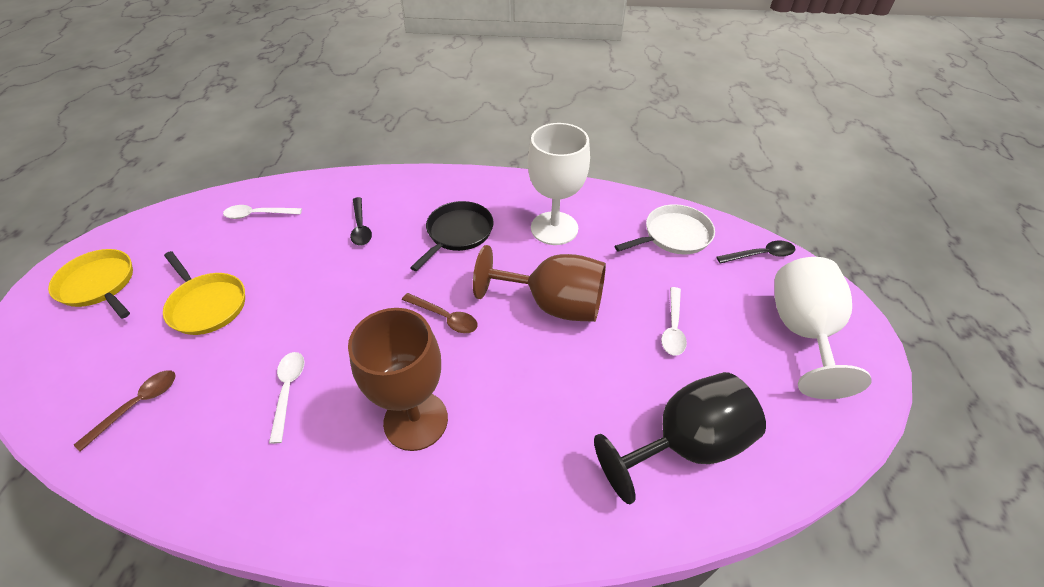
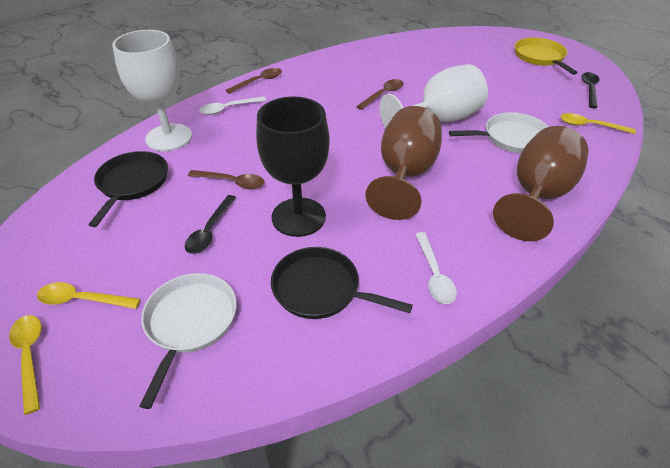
black pan: [410,201,494,271] = 1 -> [89,151,168,227] [271,247,413,319] = 2
brown spoon: [74,371,176,452] [402,293,478,333] = 2 -> [188,170,265,189] [225,68,282,94] [356,79,404,110] = 3
white pan: [614,204,715,254] = 1 -> [139,273,237,409] [449,112,548,153] = 2
white spoon: [223,205,302,219] [269,352,305,444] [661,287,687,355] = 3 -> [199,96,266,115] [415,232,457,304] = 2
yellow pan: [48,249,133,319] [163,251,245,335] = 2 -> [515,38,578,75] = 1
yellow spoon: none = 0 -> [9,315,42,415] [37,282,141,309] [560,113,636,134] = 3

